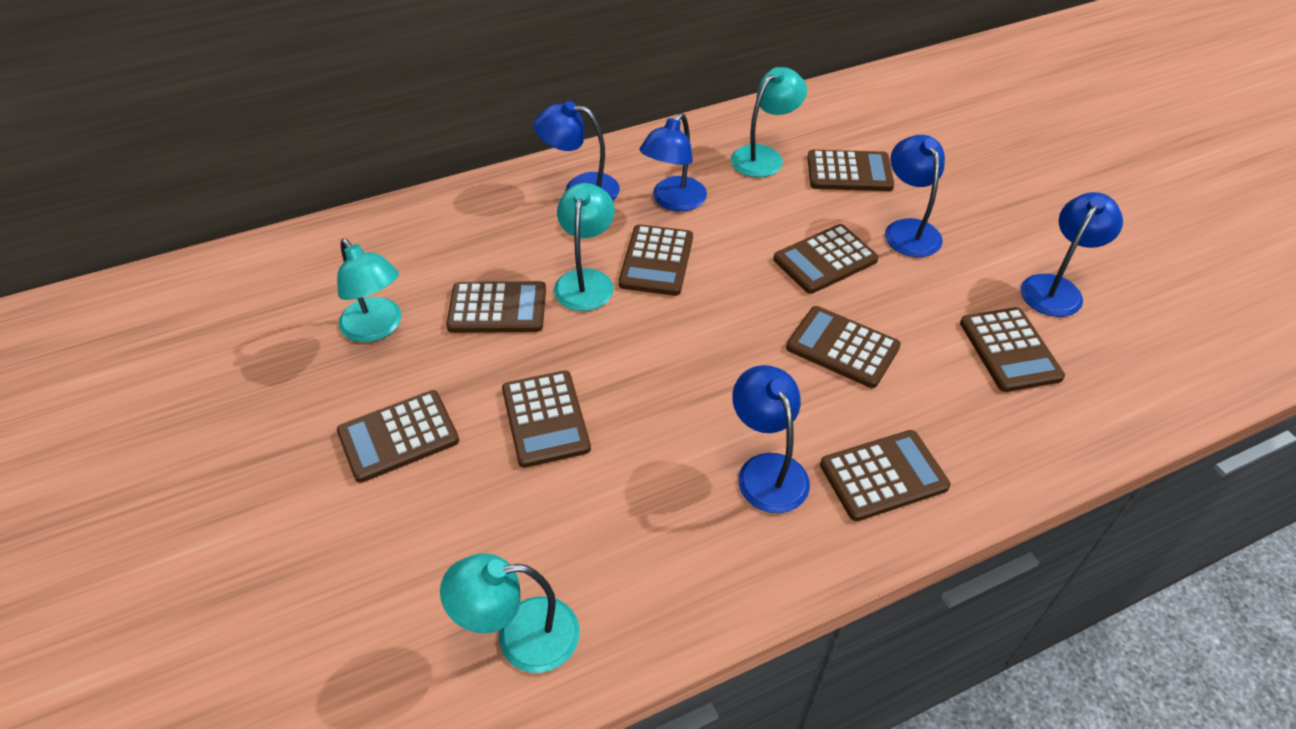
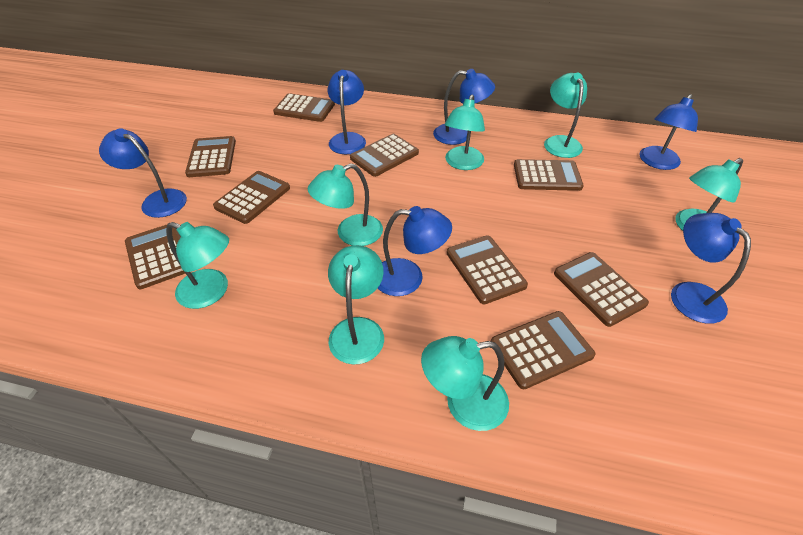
blue lamp: [534,101,620,200] [639,113,707,212] [732,365,810,513] [885,135,945,257] [1021,192,1123,317] = 5 -> [99,128,187,218] [328,70,366,154] [378,206,452,296] [433,69,495,145] [639,94,698,170] [671,213,751,324] = 6
turquoise lamp: [337,239,401,342] [440,554,580,673] [554,183,615,311] [731,67,807,177] = 4 -> [166,222,229,309] [307,163,383,246] [328,245,384,364] [421,336,509,431] [445,95,485,170] [544,73,587,158] [675,158,743,231] = 7

